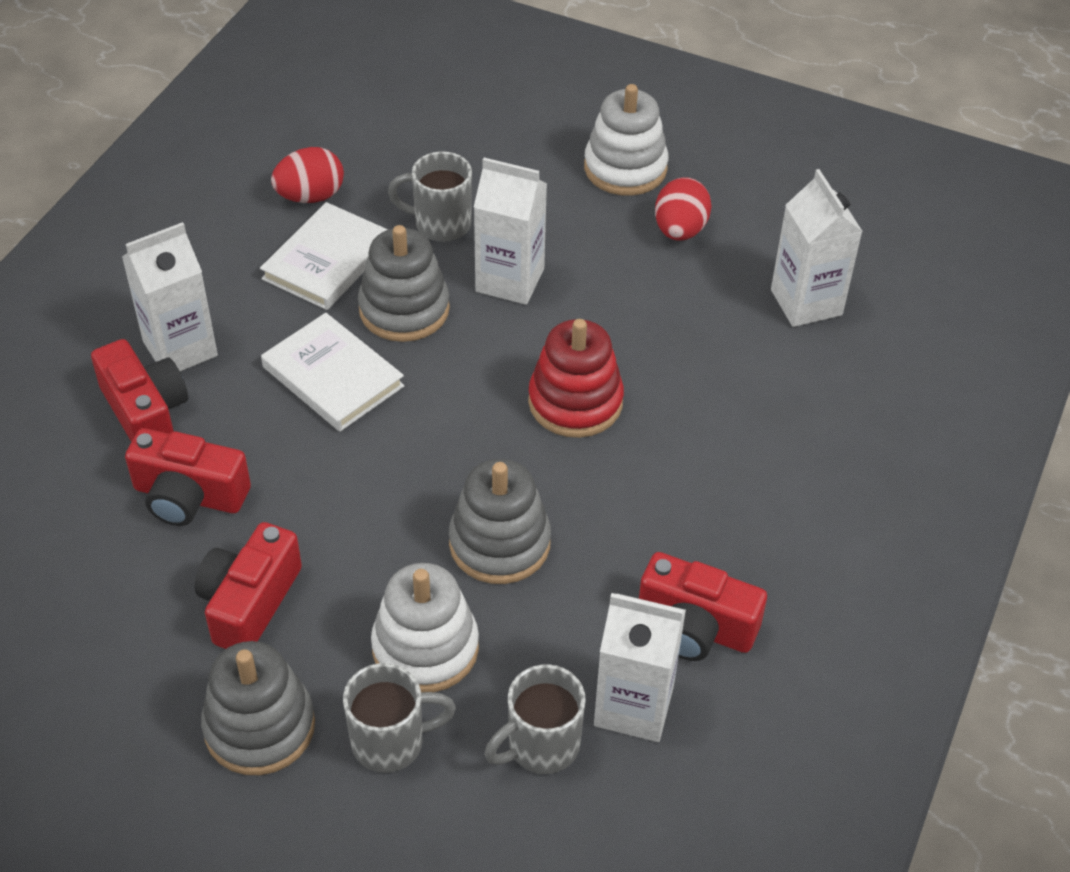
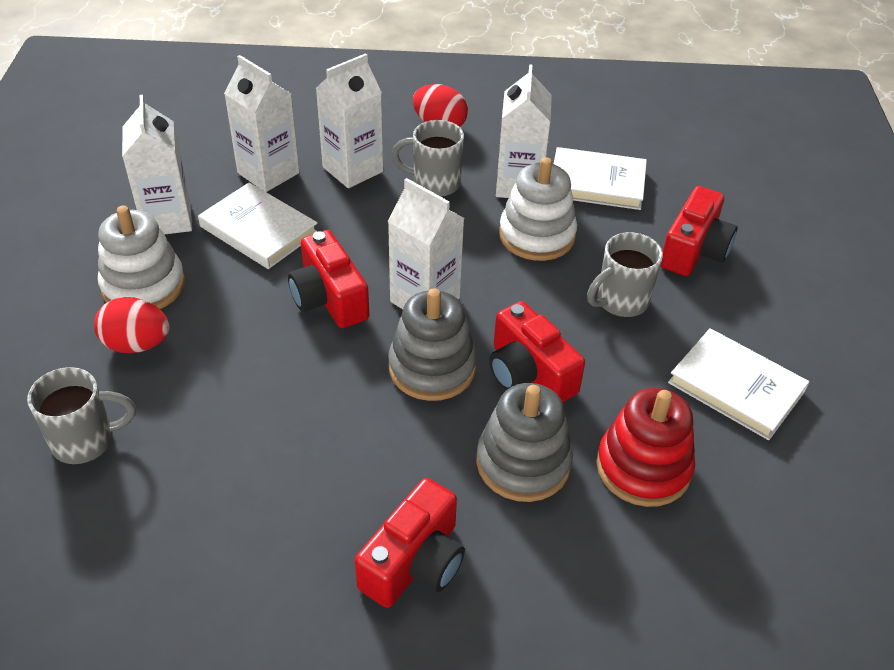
grey stacking toy: [201,641,315,775] [358,225,450,342] [449,459,551,584] = 3 -> [388,288,477,401] [476,383,573,502] = 2
white book: [260,202,388,310] [261,313,405,432] = 2 -> [198,182,318,269] [554,147,647,210] [668,328,809,440] = 3
white carton: [122,222,218,371] [474,158,547,305] [594,593,686,742] [771,169,863,327] = 4 -> [122,95,192,234] [224,55,299,192] [316,53,383,188] [388,178,464,309] [496,64,552,198] = 5

